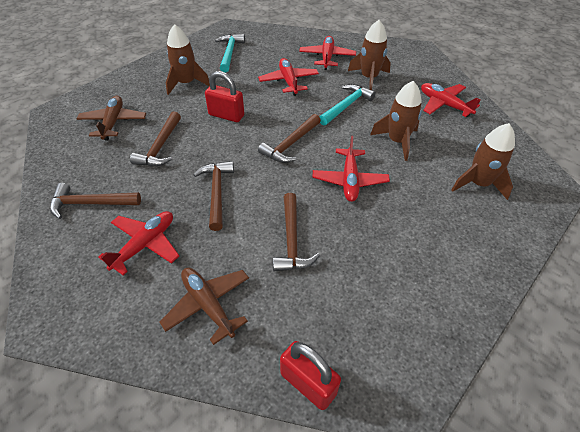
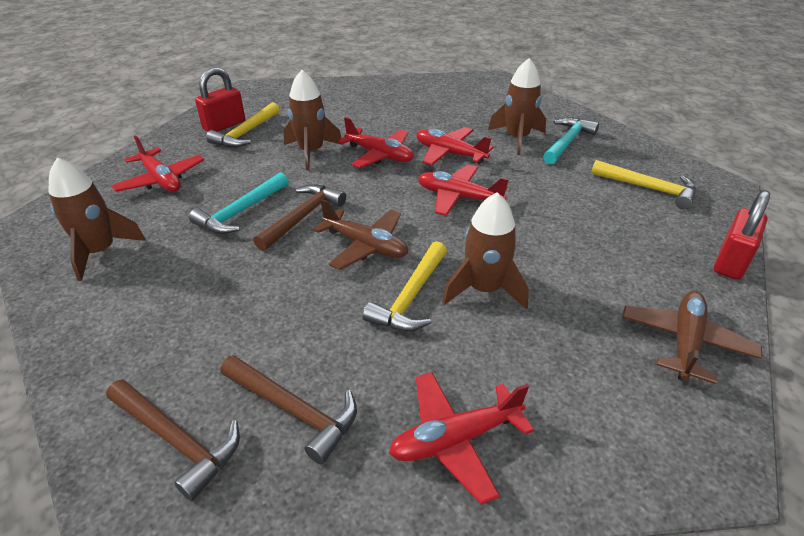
brown hammer: [50,183,141,219] [130,111,181,166] [193,161,234,231] [258,114,321,163] [273,193,320,272] = 5 -> [106,379,240,501] [220,355,357,464] [253,184,346,251] = 3
yellow hammer: none = 0 -> [206,102,280,148] [363,241,447,331] [591,160,696,209] = 3

